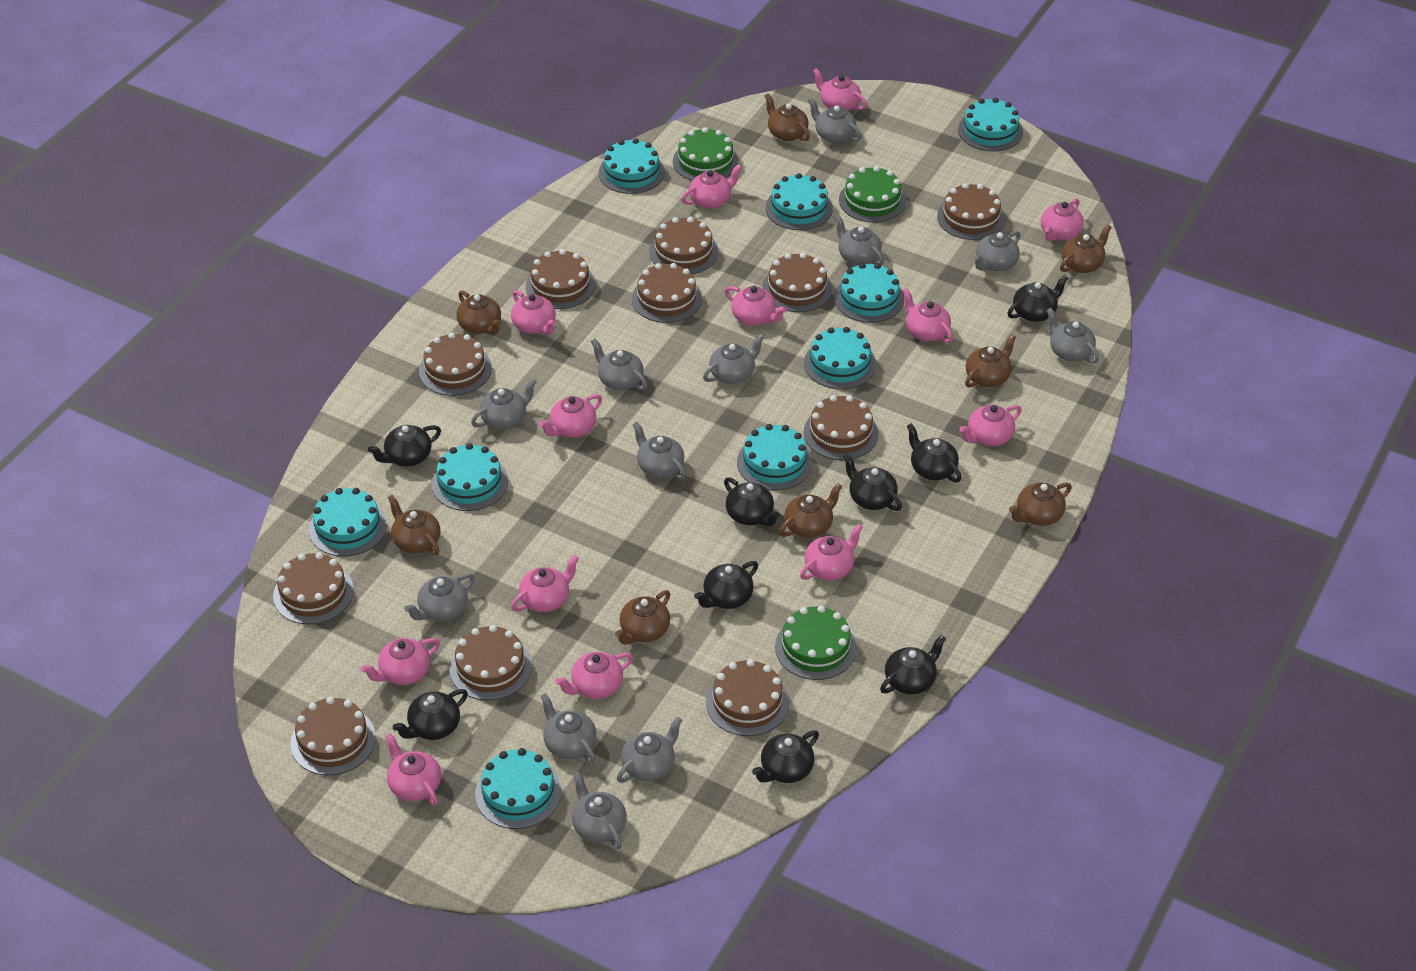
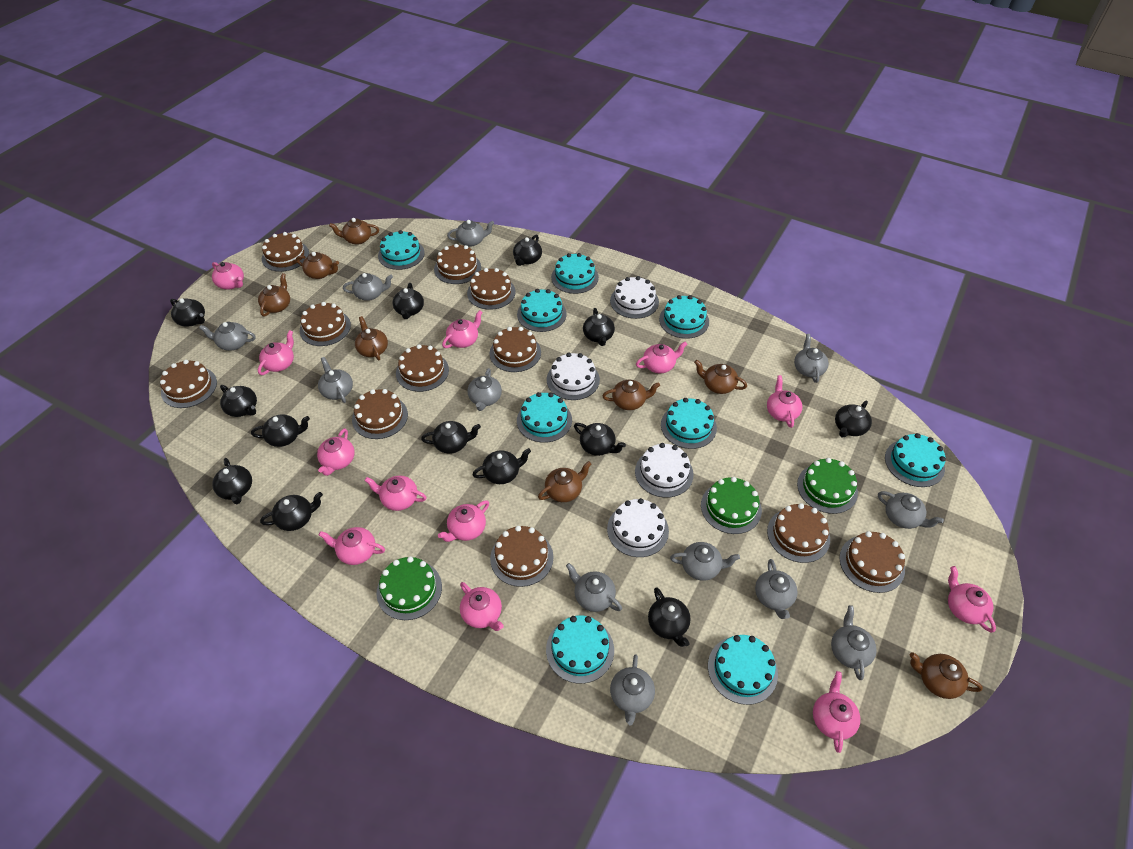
black teapot: [368,425,441,467] [393,689,468,740] [694,561,758,609] [724,477,780,526] [752,730,819,783] [843,453,902,511] [880,635,946,694] [907,423,961,482] [1007,275,1068,322] = 9 -> [170,298,205,327] [212,458,252,504] [220,385,257,417] [251,414,310,447] [260,492,323,531] [393,283,424,319] [421,421,481,454] [472,448,531,484] [513,235,542,266] [574,423,626,456] [583,308,615,346] [648,587,691,647] [835,401,872,437] = 13
pink teapot: [361,638,440,685] [386,733,441,805] [511,290,556,335] [511,555,579,612] [539,394,602,438] [555,652,633,699] [681,164,742,209] [725,286,787,326] [800,524,863,580] [813,68,867,111] [903,288,953,343] [959,405,1022,446] [1041,198,1084,241] = 13 -> [212,262,244,289] [258,330,294,375] [317,428,355,476] [319,527,385,565] [364,476,427,511] [438,500,489,542] [442,310,482,348] [460,582,504,631] [636,342,687,373] [767,375,802,428] [813,671,860,753] [948,566,996,633] = 12
white cake: none = 0 -> [547,353,600,400] [607,498,669,557] [610,276,659,319] [635,443,694,498] = 4

